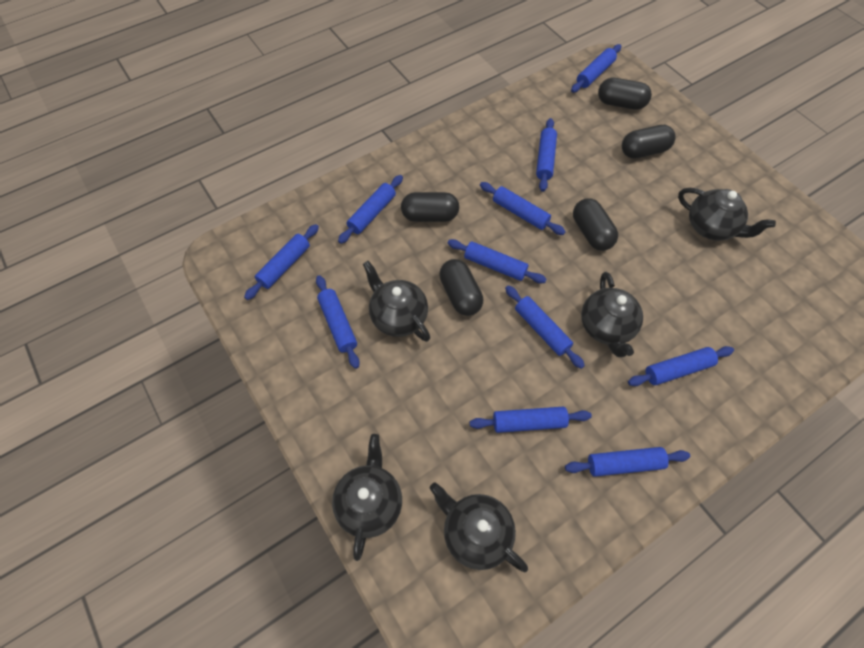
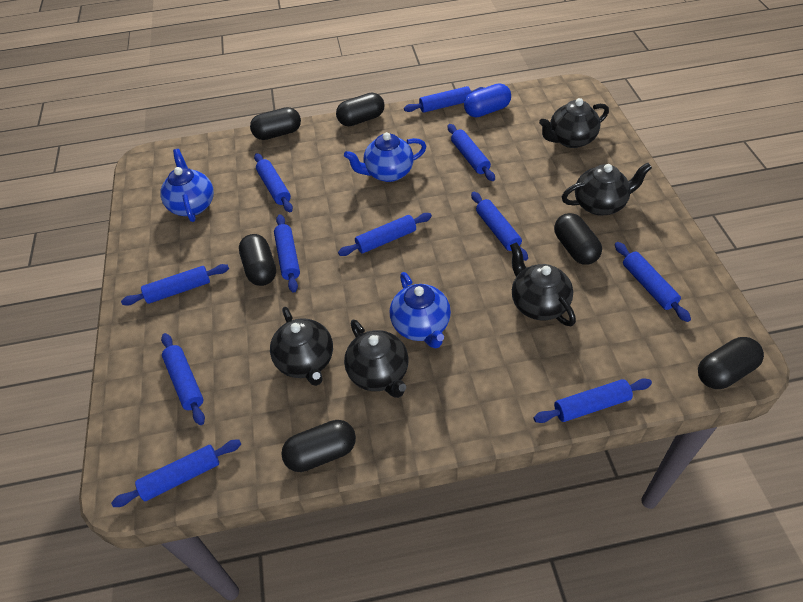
black capsule: [401,192,459,222] [439,259,483,316] [573,198,618,251] [598,78,652,110] [622,125,676,159] = 5 -> [239,234,276,286] [250,107,301,140] [281,420,356,472] [336,93,384,126] [554,213,602,265] [698,337,764,389] = 6
blue capsule: none = 0 -> [464,84,511,117] = 1
blue teapot: none = 0 -> [160,149,214,222] [344,132,426,182] [390,272,451,349] = 3

